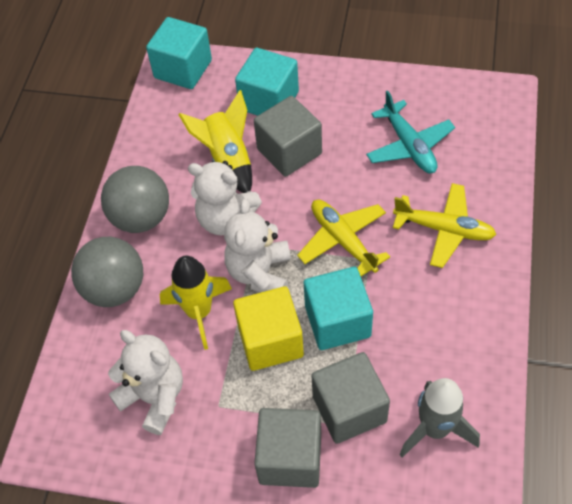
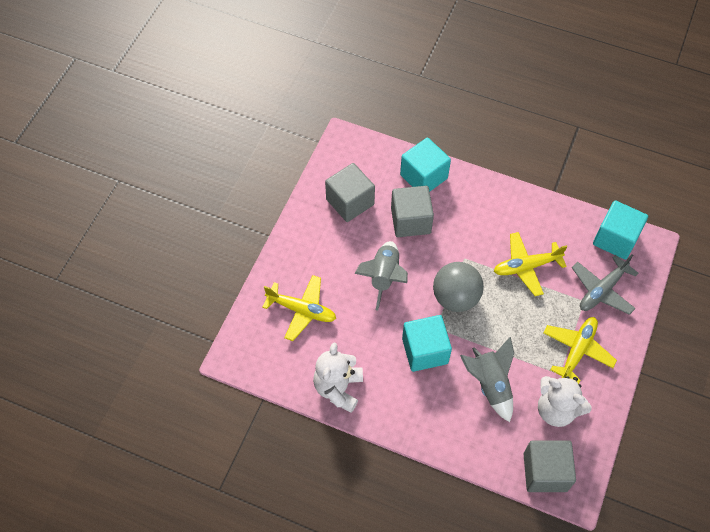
grey ball: [71,237,143,307] [101,166,169,233] = 2 -> [433,262,484,312] = 1
grey plane: none = 0 -> [572,254,638,315] = 1
grey rocket: [399,378,480,458] = 1 -> [355,241,408,311] [460,337,514,422] = 2
turquoise plane: [366,90,455,173] = 1 -> none = 0
white teddy bear: [108,330,183,435] [188,161,262,235] [224,199,291,293] = 3 -> [313,343,363,413] [538,376,592,427] = 2
yellow cube: [233,286,304,371] = 1 -> none = 0
yellow plane: [297,199,390,276] [393,183,496,268] = 2 -> [262,275,336,341] [494,232,567,296] [543,317,617,384] = 3
yellow rocket: [159,256,232,350] [178,90,252,193] = 2 -> none = 0

